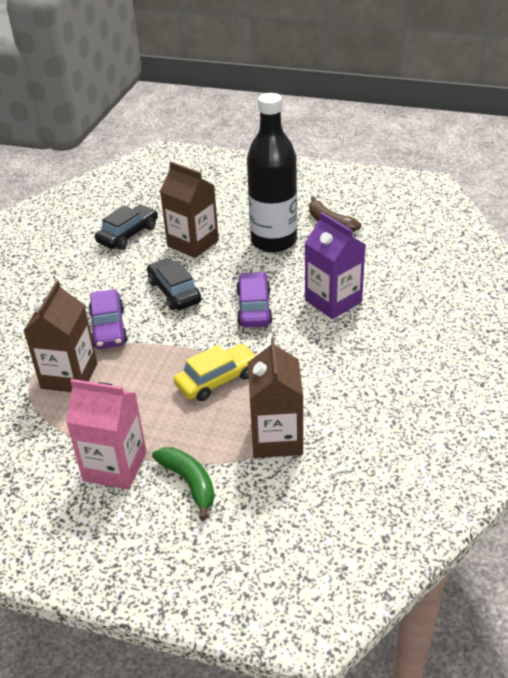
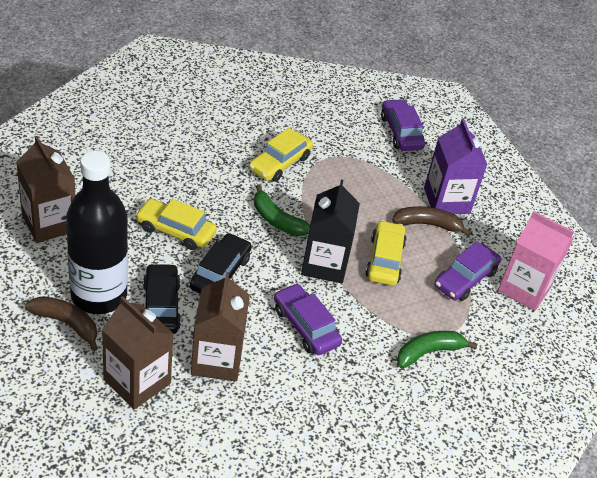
black carton: none = 0 -> [301,180,360,283] = 1
brown banana: [309,196,361,232] = 1 -> [25,296,98,351] [392,206,471,236] = 2
green banana: [152,447,215,520] = 1 -> [254,184,310,236] [397,331,477,368] = 2
purple car: [89,289,128,349] [236,272,273,328] = 2 -> [274,283,342,355] [381,99,425,151] [435,241,501,301] = 3
yellow car: [174,344,257,401] = 1 -> [135,198,217,250] [249,128,313,182] [365,220,407,286] = 3

